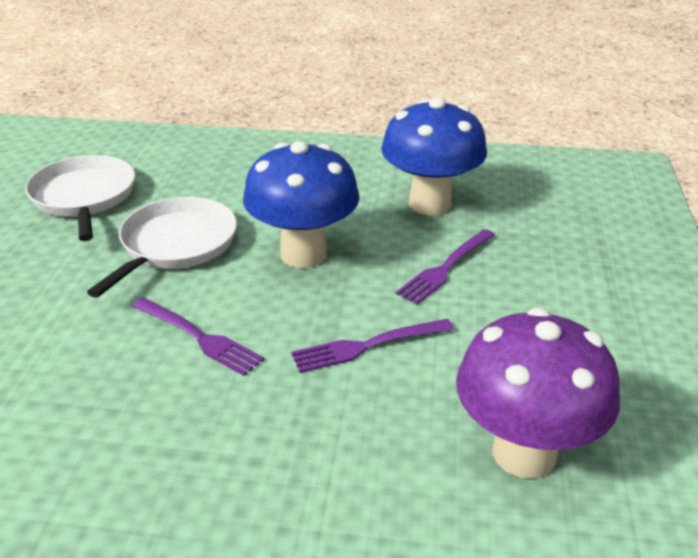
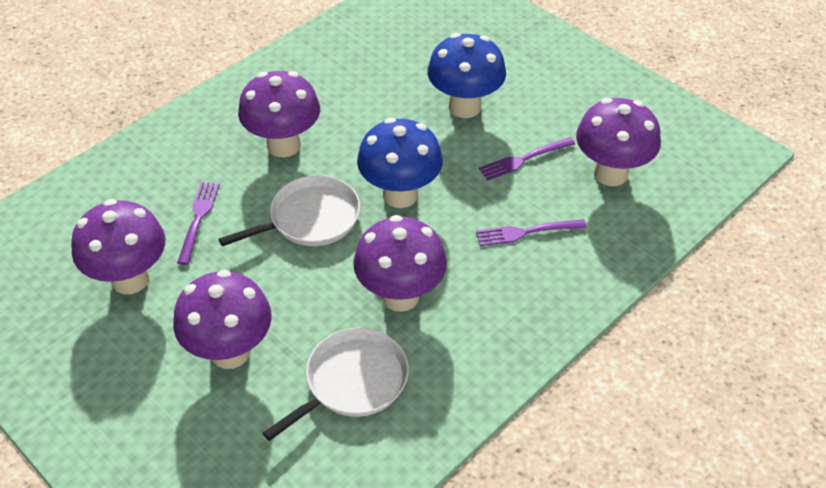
purple mushroom: [456,308,620,479] = 1 -> [71,199,165,294] [173,270,272,369] [238,71,320,158] [353,215,447,312] [576,98,661,186] = 5

